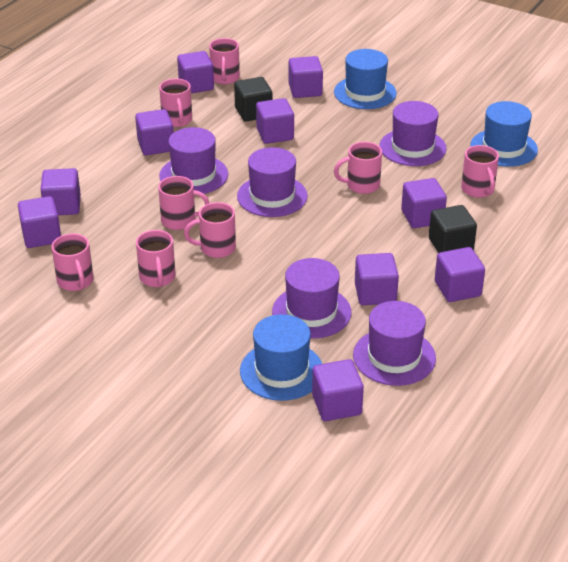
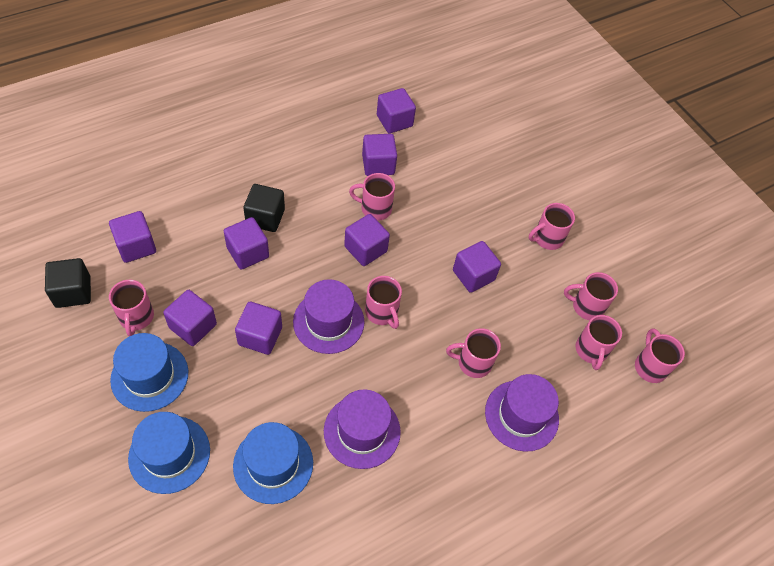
purple cube: [18,196,61,248] [41,168,81,215] [135,109,174,155] [177,51,214,93] [256,98,294,144] [289,56,323,98] [312,359,364,421] [355,253,399,305] [401,178,447,228] [435,247,485,302] = 10 -> [109,211,156,263] [163,290,217,346] [224,217,269,270] [235,302,282,355] [344,214,390,266] [362,134,397,176] [377,88,416,133] [453,241,501,293] = 8
purple hat: [159,127,228,194] [237,147,308,217] [272,258,351,339] [353,301,436,386] [380,101,447,166] = 5 -> [293,279,365,354] [324,389,401,469] [485,374,559,452] = 3

